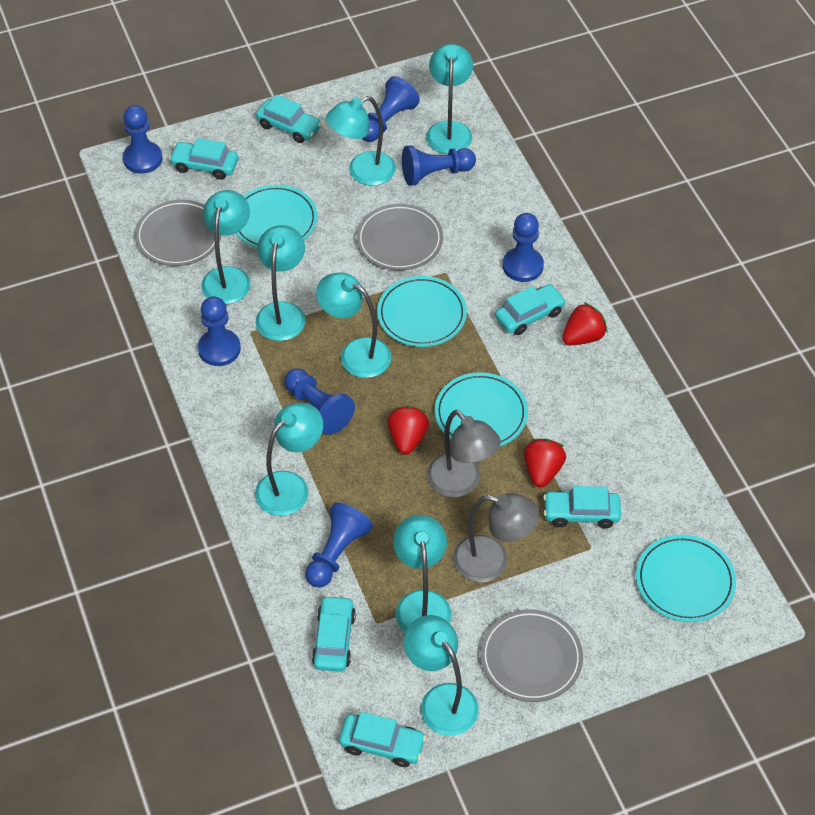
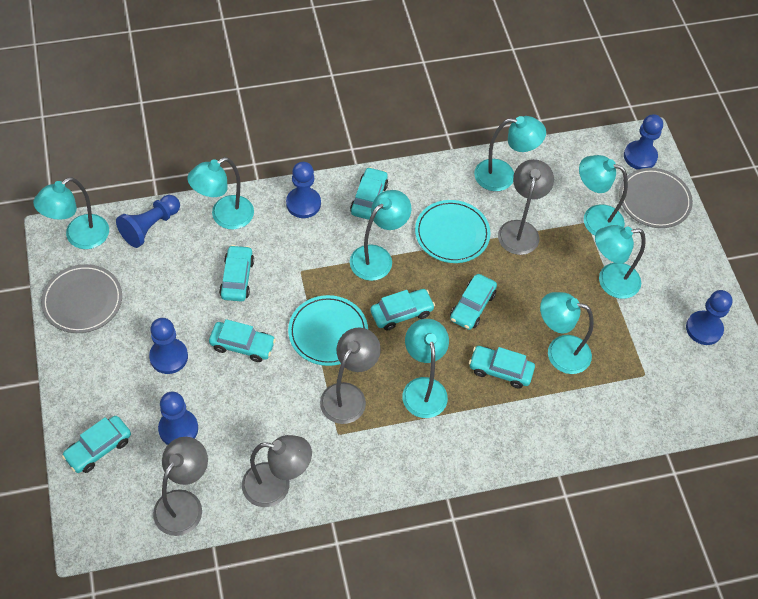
blue pawn: [123,105,163,174] [198,296,241,366] [284,368,355,434] [305,503,373,587] [362,76,420,142] [402,145,476,186] [503,213,544,282] = 7 -> [116,195,180,248] [149,318,188,374] [158,391,198,445] [286,162,321,218] [624,114,663,170] [686,290,732,345] = 6
grey lamp: [427,410,501,497] [453,493,539,583] = 2 -> [153,437,208,536] [242,435,312,507] [320,328,381,424] [498,159,554,255] = 4
grey plate: [135,200,222,266] [356,204,443,271] [480,609,583,702] = 3 -> [41,264,122,333] [619,168,693,228] = 2
red strawberry: [387,406,429,455] [524,439,566,488] [562,302,607,345] = 3 -> none = 0
turquoise car: [169,138,238,180] [256,94,322,143] [312,595,356,672] [339,712,426,767] [495,284,566,335] [543,486,621,528] = 6 -> [62,416,131,473] [209,319,276,362] [219,245,254,301] [350,167,388,220] [370,289,435,330] [450,274,497,330] [469,346,535,388] = 7
turquoise plate: [236,185,318,248] [377,276,467,347] [435,372,528,447] [636,535,736,622] = 4 -> [288,295,368,366] [415,200,490,263] = 2

